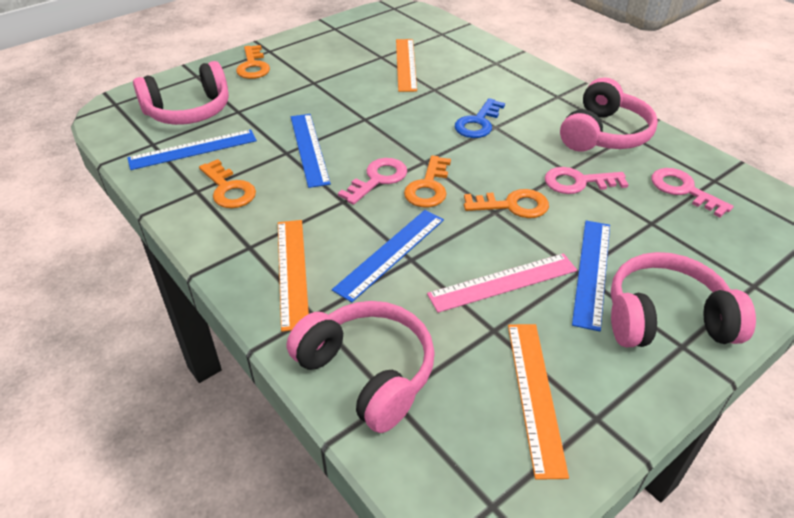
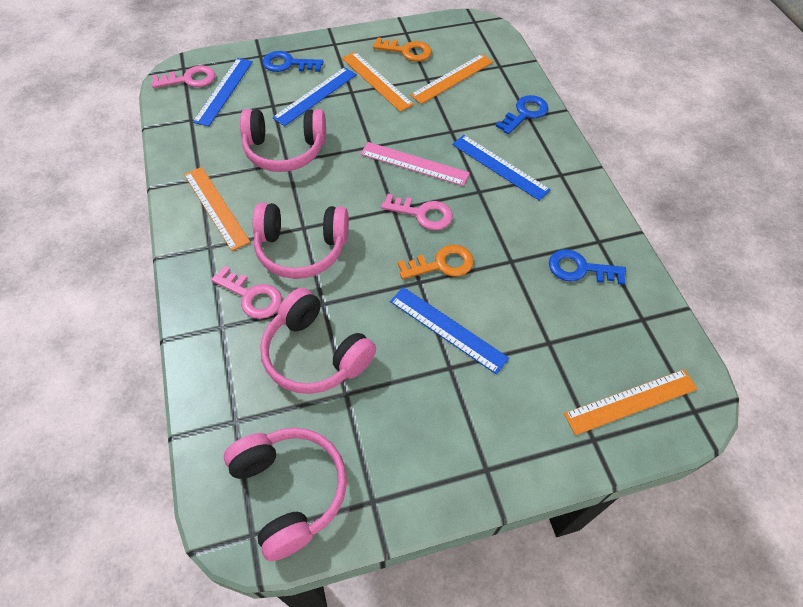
blue key: [455,98,505,138] = 1 -> [263,51,323,72] [496,95,549,134] [549,249,626,285] = 3
orange key: [199,159,256,208] [236,45,270,79] [404,155,451,207] [464,189,549,218] = 4 -> [373,37,432,62] [398,245,474,279] = 2
orange ruler: [278,220,309,332] [396,39,417,92] [508,324,569,480] = 3 -> [184,167,251,251] [342,52,414,112] [410,54,493,104] [564,369,697,435] = 4

